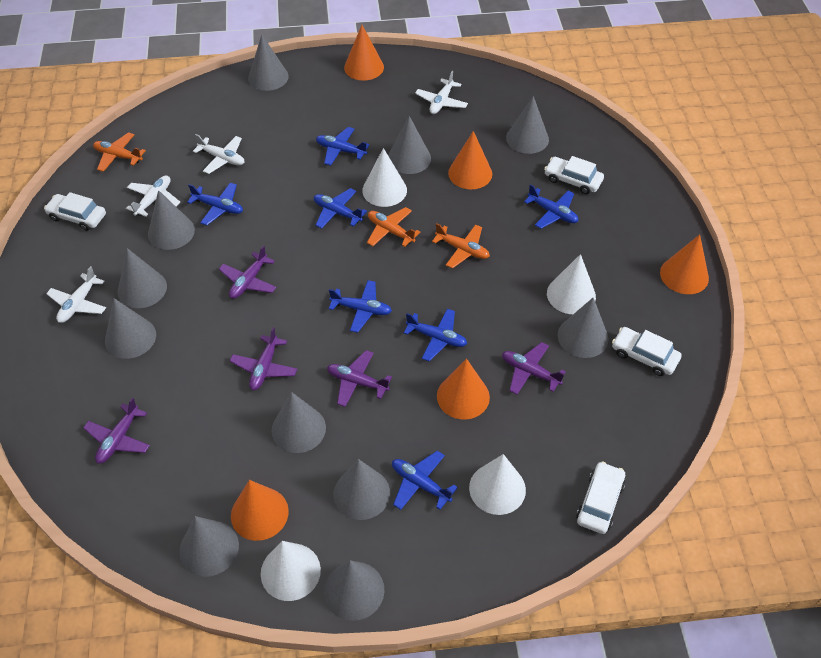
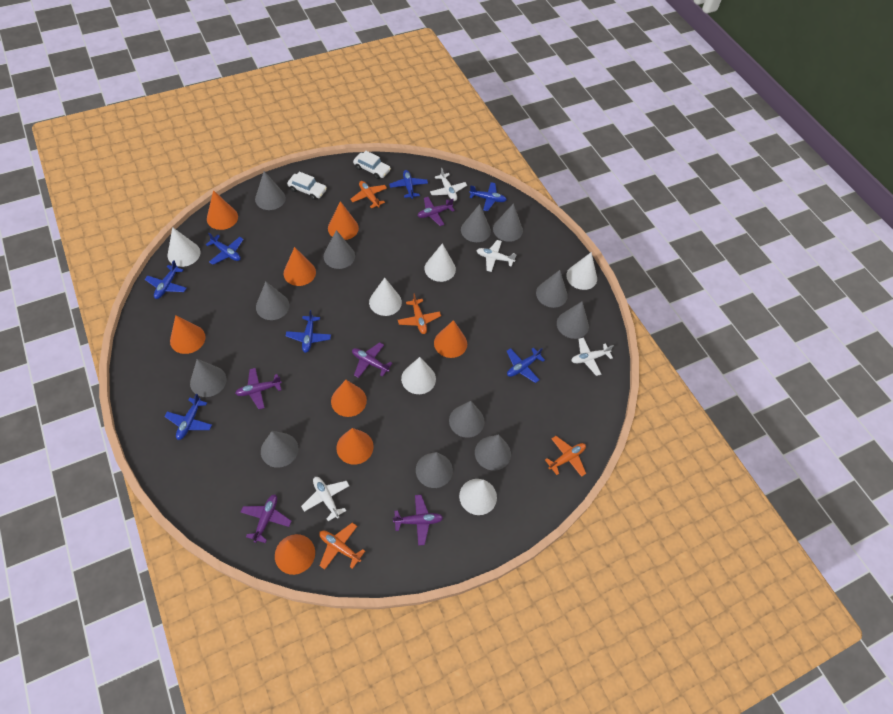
grey cone: [105,298,156,359] [118,248,167,308] [148,190,195,250] [179,516,239,577] [248,35,289,91] [272,392,326,453] [324,561,384,621] [334,459,390,520] [388,116,431,174] [506,96,549,154] [558,298,608,358] = 11 -> [190,359,227,397] [255,171,286,210] [256,281,289,320] [261,431,298,468] [324,230,355,269] [416,452,453,488] [449,401,485,438] [461,204,491,242] [475,434,511,471] [493,203,523,242] [536,270,568,308] [557,302,589,339] = 12
orange cone: [231,480,289,541] [344,25,384,81] [437,359,490,420] [448,131,492,189] [660,234,709,294] = 5 -> [170,315,206,354] [207,190,238,230] [275,534,315,575] [284,247,316,286] [328,201,359,240] [331,380,367,417] [336,428,374,465] [434,320,467,358] = 8
orange plane: [93,132,146,172] [367,207,420,247] [432,223,490,269] = 3 -> [319,523,365,570] [350,181,387,208] [398,294,441,334] [545,436,586,477] = 4
white car: [44,192,106,231] [544,156,604,194] [576,461,625,534] [612,327,682,376] = 4 -> [287,171,327,200] [353,151,391,179] = 2
white cone: [261,541,321,601] [362,148,407,207] [469,454,526,515] [547,254,596,314] = 4 -> [167,227,200,267] [369,278,402,316] [401,357,436,394] [424,243,456,282] [459,479,497,515] [566,252,597,290] = 6

